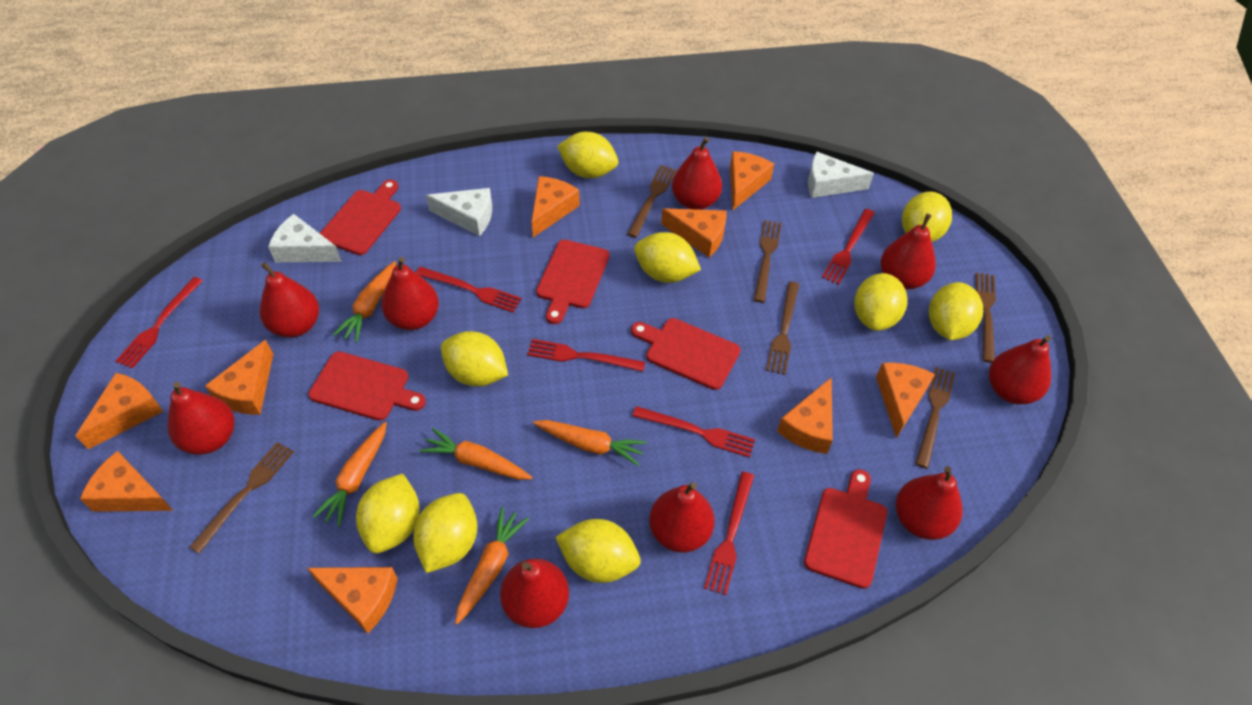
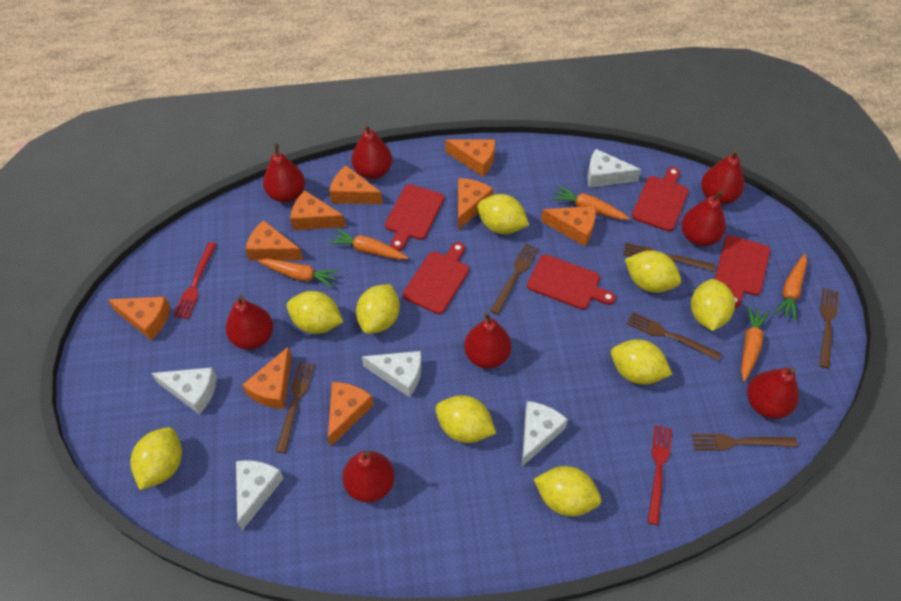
red fork: [116,277,203,368] [416,267,522,313] [527,339,645,372] [632,406,755,458] [704,472,754,595] [822,209,874,285] = 6 -> [173,242,217,319] [647,425,672,525] = 2
red pear: [168,382,234,455] [260,262,319,338] [382,257,439,330] [500,559,569,628] [649,482,715,553] [672,137,722,210] [880,214,936,289] [896,466,963,540] [989,335,1051,404] = 9 -> [226,295,273,350] [263,143,305,202] [343,450,394,503] [351,124,392,179] [464,312,511,369] [681,190,726,246] [701,149,744,205] [747,368,799,419] = 8
white cheese: [268,214,342,262] [426,188,492,236] [808,151,874,198] = 3 -> [151,367,217,415] [236,460,284,531] [362,351,422,397] [522,401,568,466] [587,149,641,188] = 5

